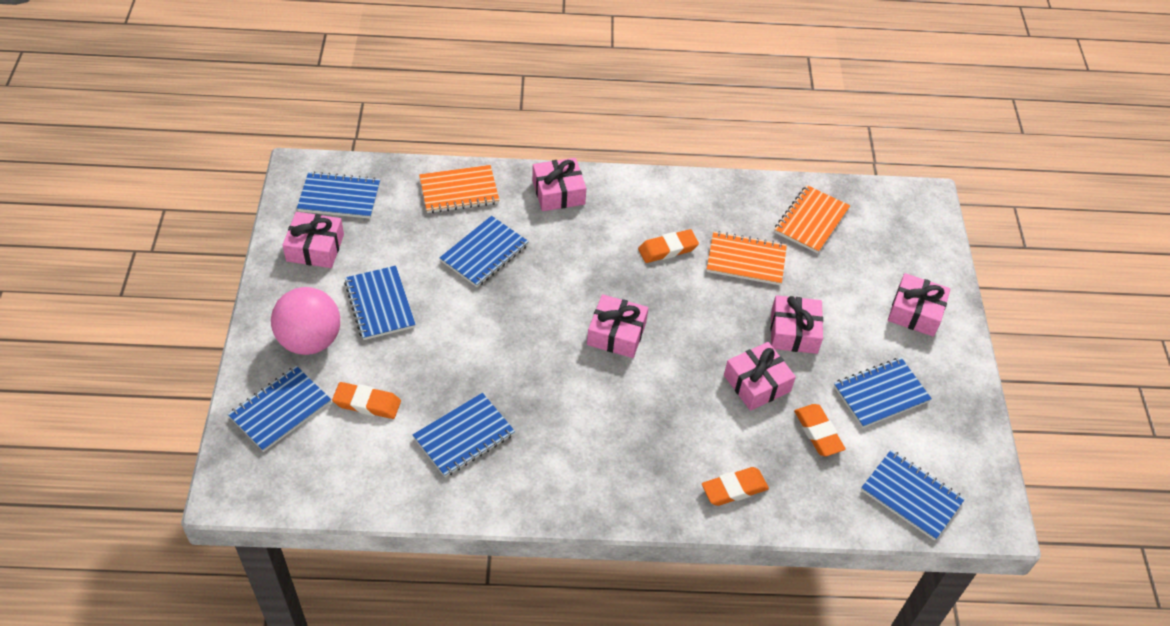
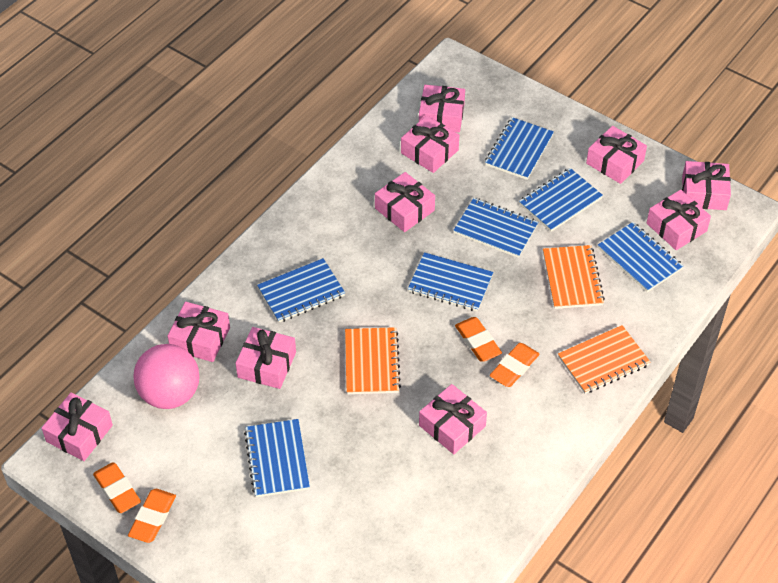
pink gift: [282,212,344,268] [532,158,586,211] [587,294,648,358] [724,342,796,411] [771,295,823,354] [888,273,951,337] = 6 -> [42,392,113,461] [168,302,230,362] [235,327,296,389] [375,172,435,232] [401,115,459,173] [419,85,465,133] [419,384,487,454] [586,126,647,184] [647,190,711,250] [682,161,731,210] = 10

